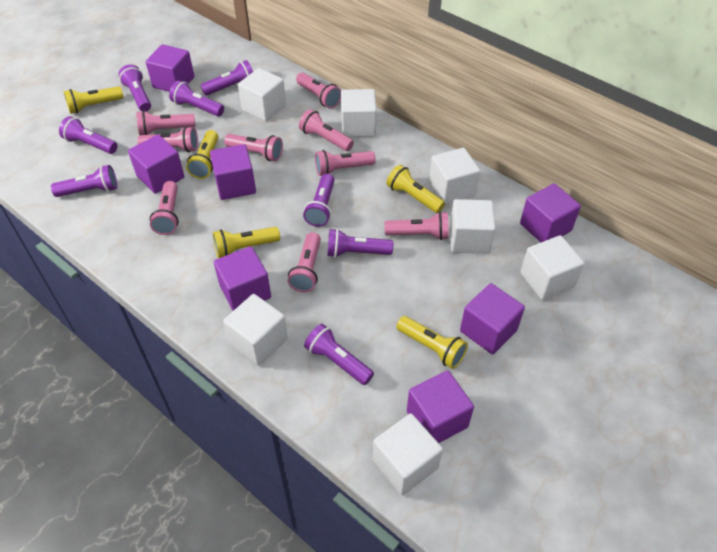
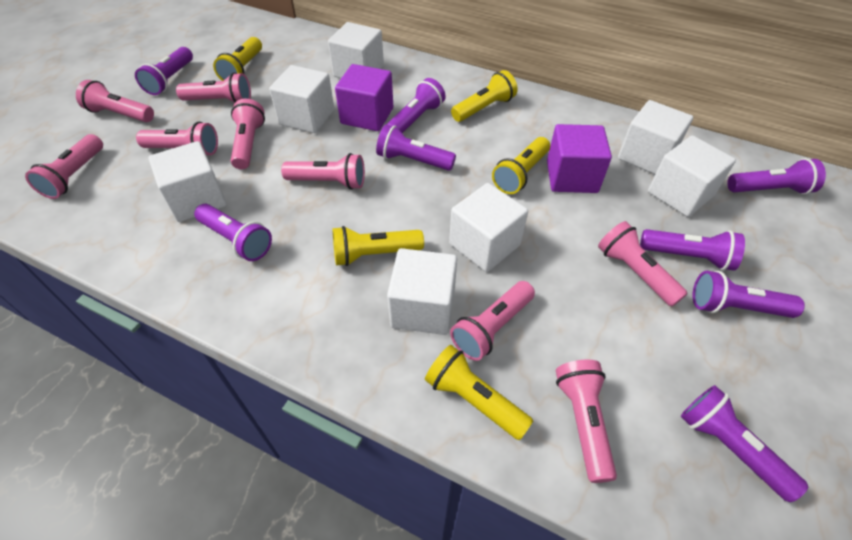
purple cube: [128,135,184,194] [146,44,194,92] [210,144,256,200] [214,246,271,311] [407,370,474,443] [460,283,525,355] [520,183,581,242] = 7 -> [335,64,393,131] [547,124,612,193] = 2

